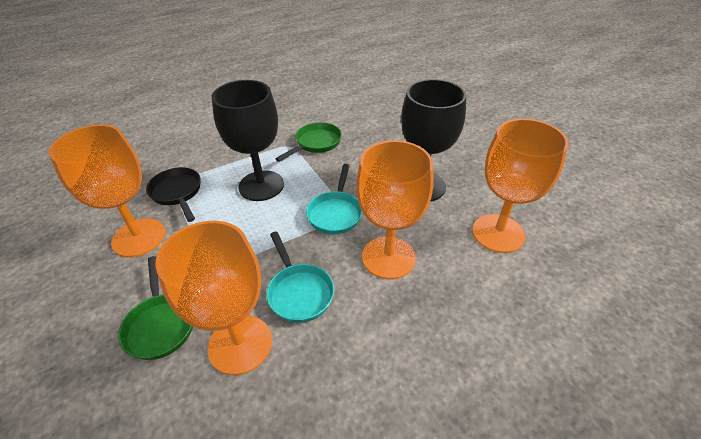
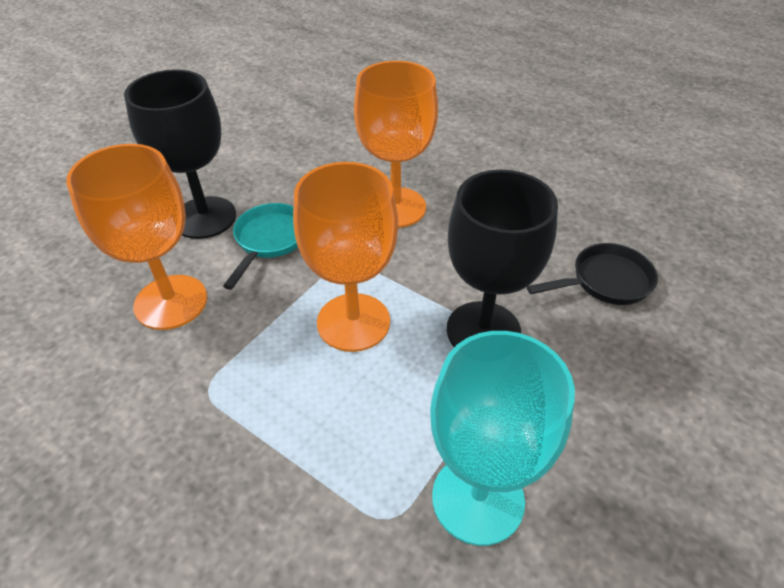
green pan: [118,256,193,360] [275,122,342,162] = 2 -> none = 0
orange goblet: [49,125,166,257] [155,221,272,375] [356,140,434,279] [472,119,569,253] = 4 -> [66,144,207,330] [293,162,398,352] [354,61,438,228] = 3
turquoise goblet: none = 0 -> [430,331,575,546] = 1
turquoise pan: [266,231,334,323] [306,164,362,234] = 2 -> [223,203,298,290] = 1

